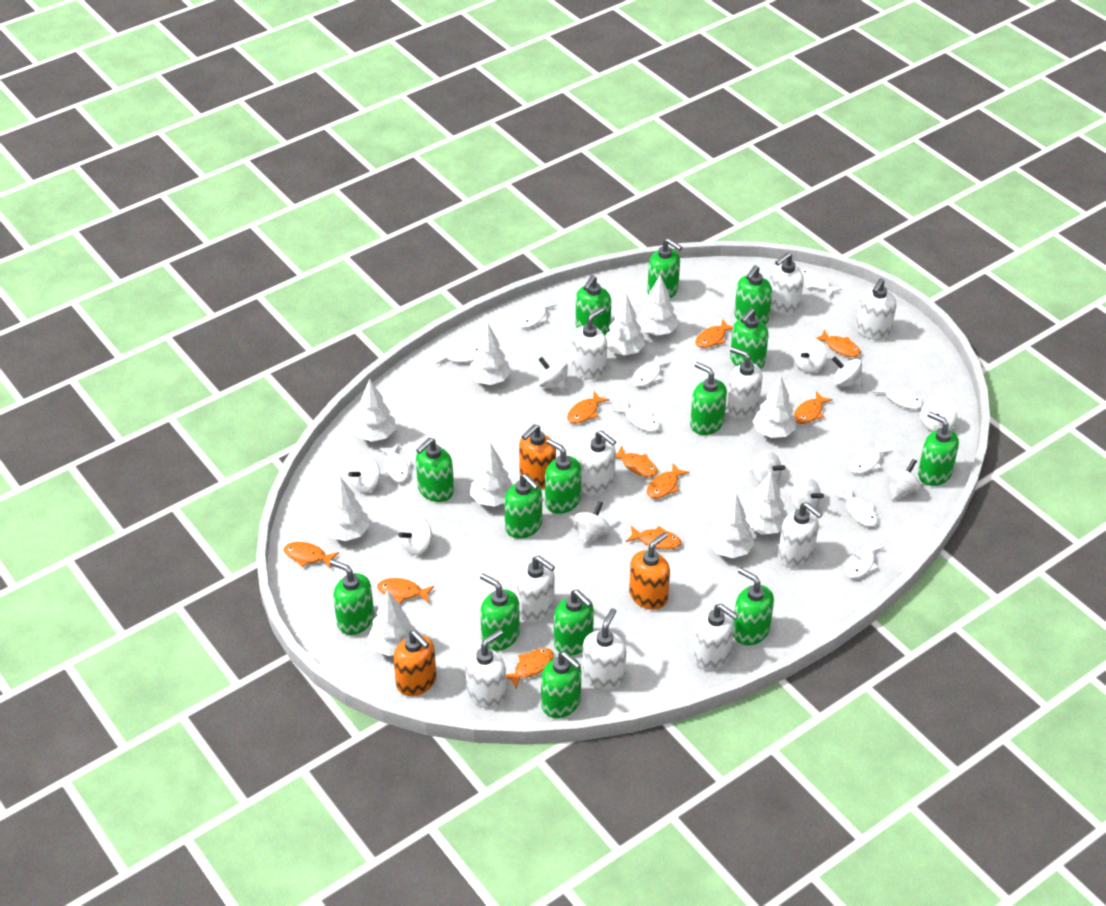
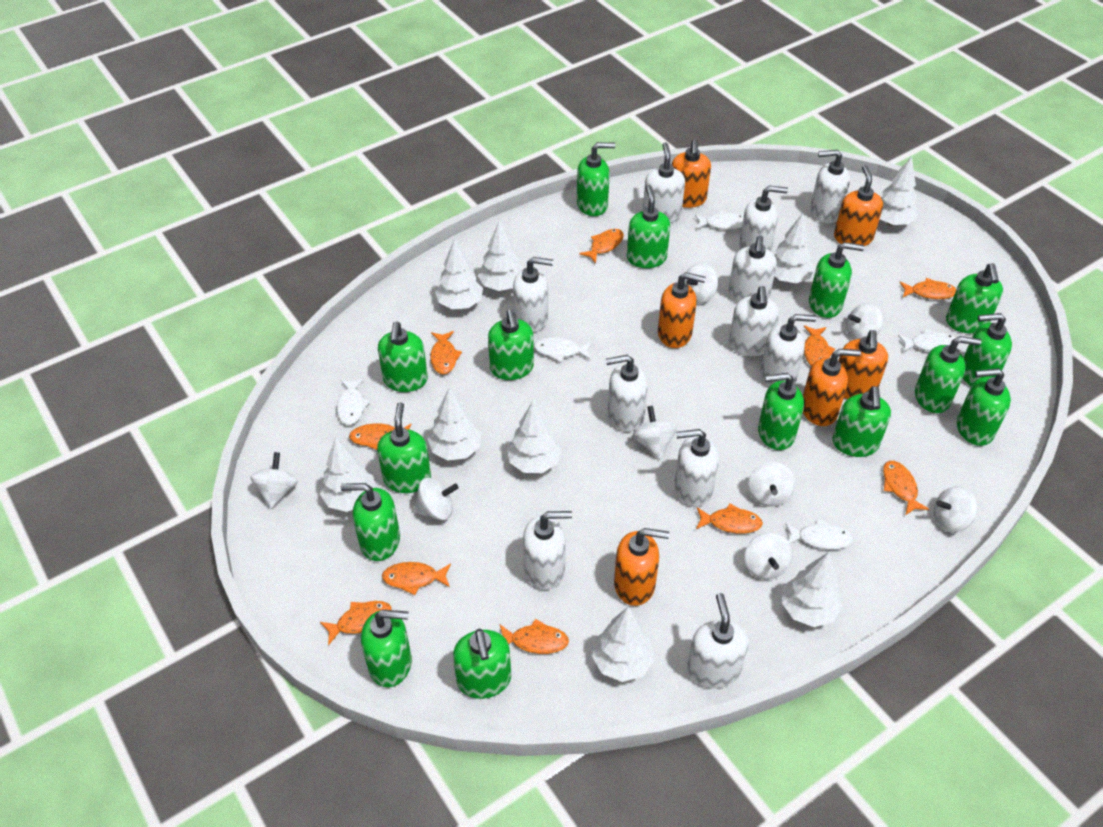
green soap dispenser: [330,560,374,635] [416,438,454,502] [480,574,520,651] [504,474,542,539] [541,651,581,718] [545,439,582,514] [554,590,594,655] [576,275,611,335] [647,238,682,298] [690,362,727,435] [730,308,769,369] [733,568,774,645] [734,265,772,325] [918,412,959,486] = 14 -> [341,483,400,561] [361,610,412,687] [377,402,431,493] [378,322,428,392] [453,629,511,699] [488,309,534,380] [577,142,615,216] [627,185,670,268] [758,373,804,450] [809,242,864,318] [833,386,891,457] [915,336,982,413] [946,263,1003,334] [957,368,1011,446] [963,313,1012,386] = 15
orange soap dispenser: [393,630,437,696] [519,424,556,489] [629,532,670,610] = 3 -> [614,528,669,606] [658,272,706,348] [672,139,711,208] [803,349,861,426] [834,165,883,246] [838,330,888,399] = 6
white fish: [379,444,412,482] [435,345,479,365] [518,298,557,328] [613,401,660,432] [632,354,671,387] [801,268,842,297] [835,488,878,527] [845,538,884,579] [849,440,893,474] [873,381,923,409] = 10 -> [337,378,370,425] [534,337,592,362] [695,210,744,230] [785,519,853,549] [898,329,956,352] = 5
white soap dispenser: [465,629,507,709] [517,556,555,622] [572,307,607,379] [580,431,616,496] [582,608,626,690] [694,604,738,671] [726,347,763,419] [769,252,804,315] [778,502,823,568] [856,278,896,340] = 10 -> [513,257,553,333] [523,511,572,590] [606,355,648,432] [643,142,685,223] [674,429,719,507] [687,593,749,688] [728,235,777,302] [729,286,779,356] [739,186,788,251] [761,314,816,387] [810,150,850,224] = 11
white spinning top: [348,455,380,493] [398,516,434,555] [538,357,568,393] [574,501,611,546] [750,450,786,484] [789,477,824,510] [793,337,827,373] [832,356,863,388] [887,459,921,500] [920,397,957,432] = 10 -> [250,452,298,509] [413,478,459,520] [633,406,677,460] [684,263,718,303] [744,533,793,579] [748,462,795,507] [846,303,883,340] [934,486,977,532] = 8
white tree: [323,477,369,541] [352,379,396,442] [367,590,416,656] [468,324,511,385] [470,443,513,506] [606,294,645,356] [637,275,678,336] [708,494,755,558] [744,471,787,535] [752,376,796,438] = 10 -> [320,437,375,512] [428,387,481,461] [435,238,483,309] [478,221,524,291] [507,401,561,473] [592,607,654,682] [774,213,815,283] [782,552,843,627] [880,157,918,225] = 9

